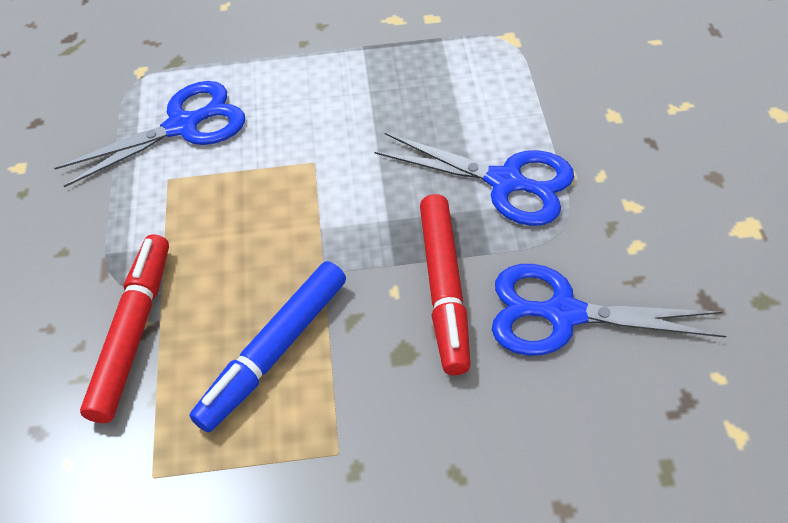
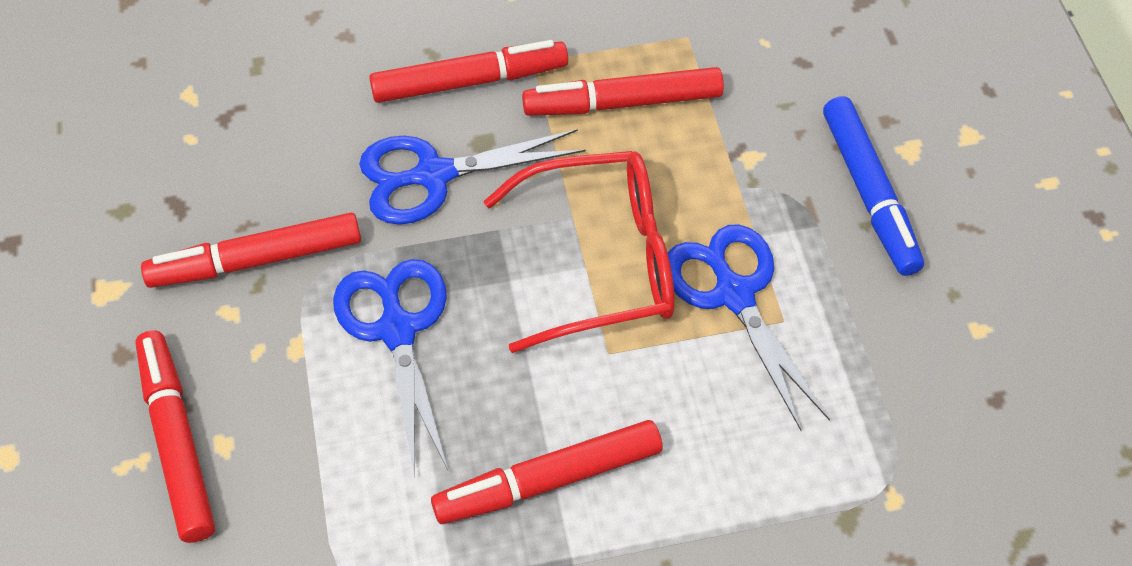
red glasses: none = 0 -> [484,151,675,353] = 1
red marker: [80,234,169,423] [420,194,470,375] = 2 -> [135,330,215,543] [141,213,361,288] [369,40,568,103] [431,420,663,524] [522,67,724,116] = 5

